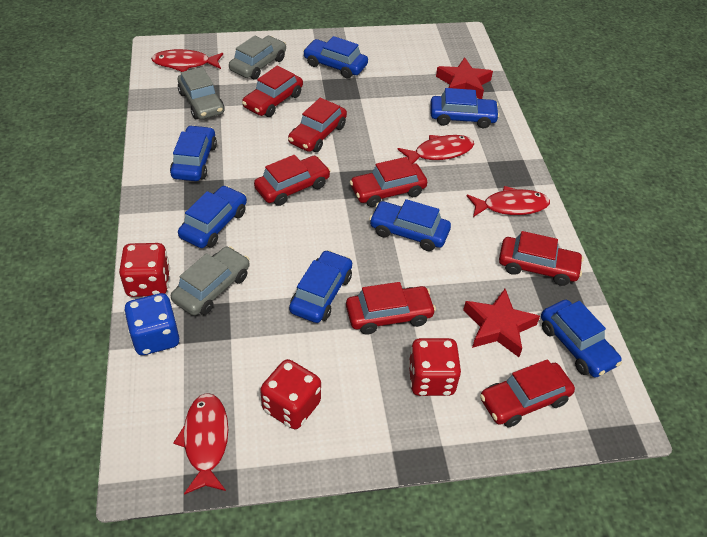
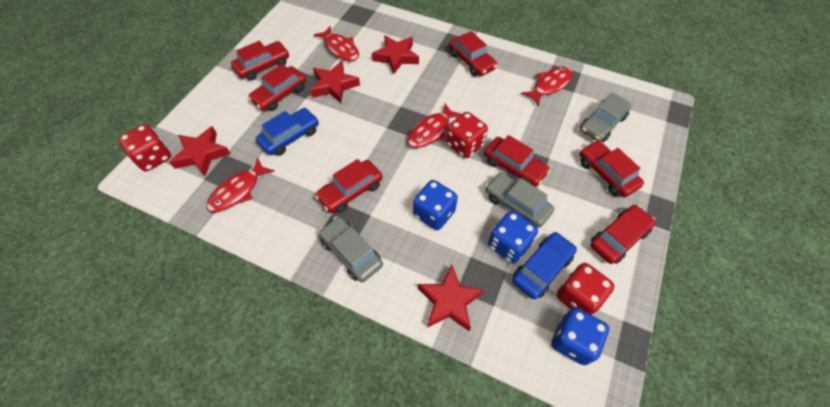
blue car: [170,125,217,181] [178,185,247,248] [289,250,352,323] [303,36,368,78] [369,199,451,251] [430,88,500,128] [541,300,622,378] = 7 -> [256,108,319,156] [512,232,577,299] = 2
blue dice: [124,293,179,355] = 1 -> [413,180,458,230] [488,211,538,263] [551,308,609,365] = 3
red star: [436,57,493,99] [463,289,540,357] = 2 -> [169,126,231,176] [310,61,360,103] [372,35,419,74] [418,265,484,331] = 4

